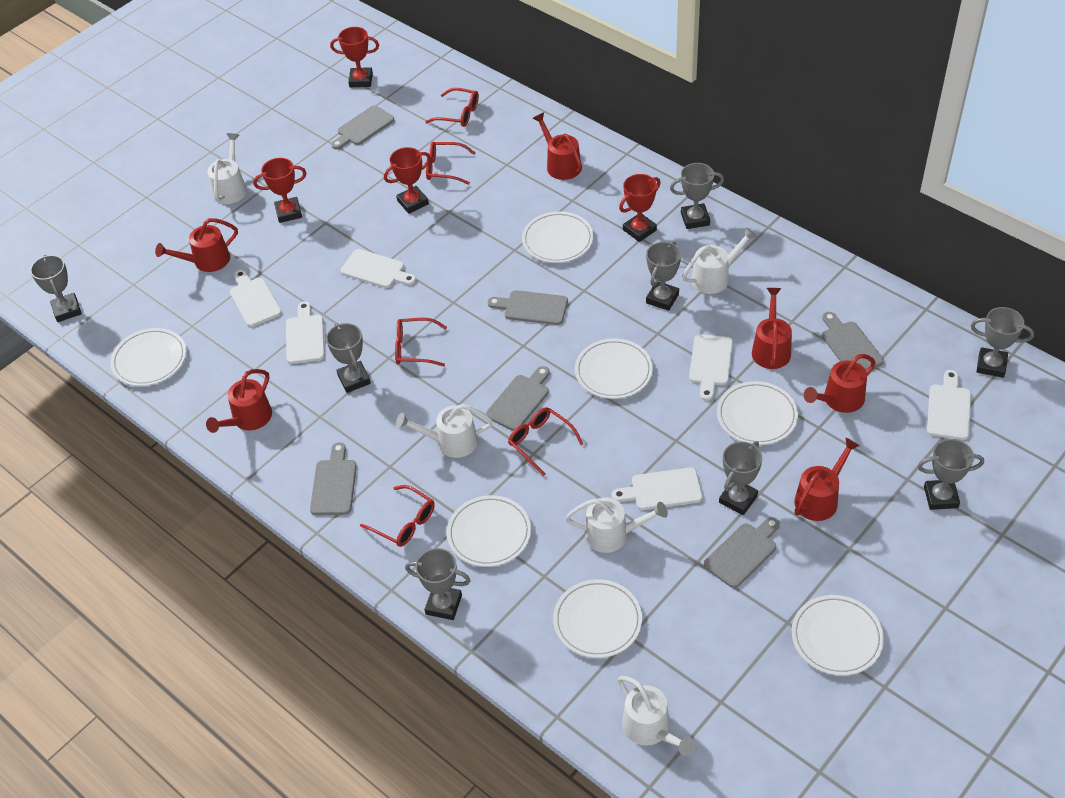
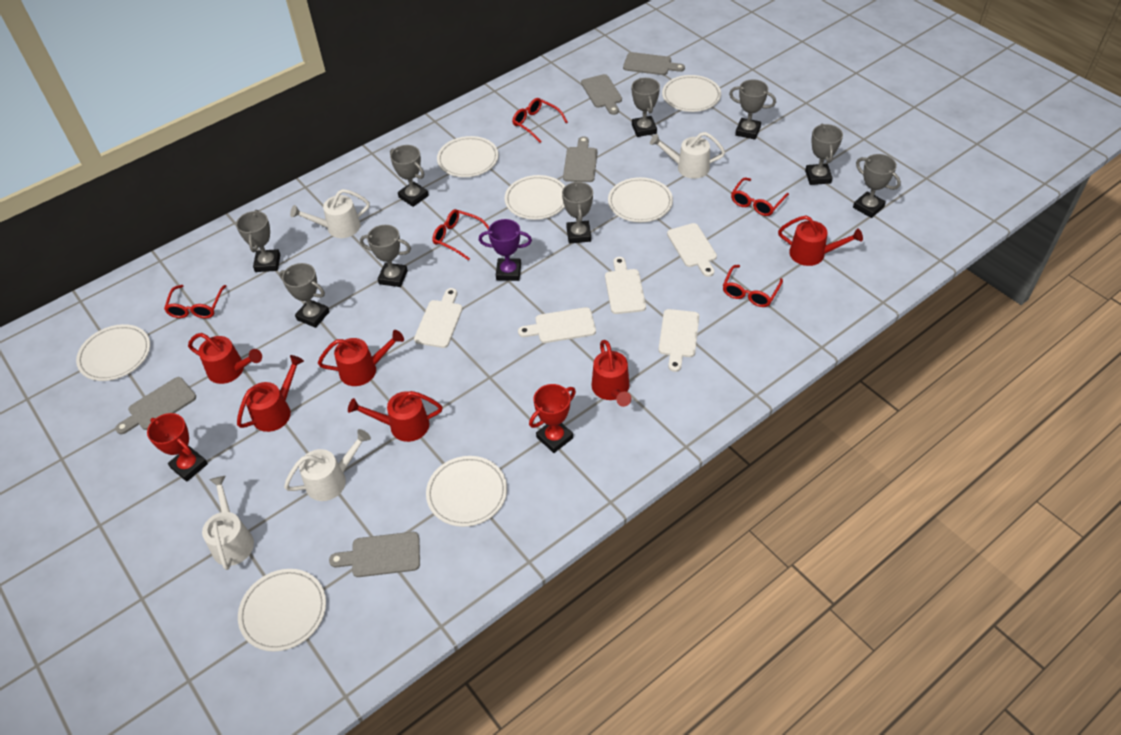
grey cutting board: [310,442,357,515] [331,105,394,149] [486,366,550,431] [488,290,568,325] [704,517,780,588] [822,312,884,370] = 6 -> [115,377,196,434] [329,532,420,577] [563,136,597,182] [581,74,622,115] [623,52,685,75] = 5
grey trophy: [30,255,82,322] [326,323,371,393] [405,548,471,620] [646,241,681,311] [670,163,724,229] [719,441,762,515] [918,439,984,510] [971,307,1034,378] = 8 -> [236,210,280,272] [279,263,330,328] [360,225,411,287] [390,145,429,207] [562,181,593,244] [632,78,660,137] [729,79,776,140] [805,124,843,185] [853,154,901,218] = 9
purple trophy: none = 0 -> [479,219,532,281] = 1
red trophy: [253,158,306,223] [330,27,379,87] [384,147,431,214] [619,174,661,242] = 4 -> [147,413,208,482] [529,384,576,453] = 2
white cutting board: [230,270,282,327] [286,301,325,364] [341,249,416,288] [612,467,703,510] [689,334,733,401] [927,370,971,440] = 6 -> [414,288,463,348] [518,307,596,343] [605,257,646,314] [659,309,699,372] [667,223,717,277] = 5
white watering can: [207,133,247,204] [396,404,493,458] [565,497,668,553] [618,676,695,756] [682,227,757,294] = 5 -> [202,476,254,570] [284,429,371,501] [290,189,370,238] [650,132,725,179] = 4

